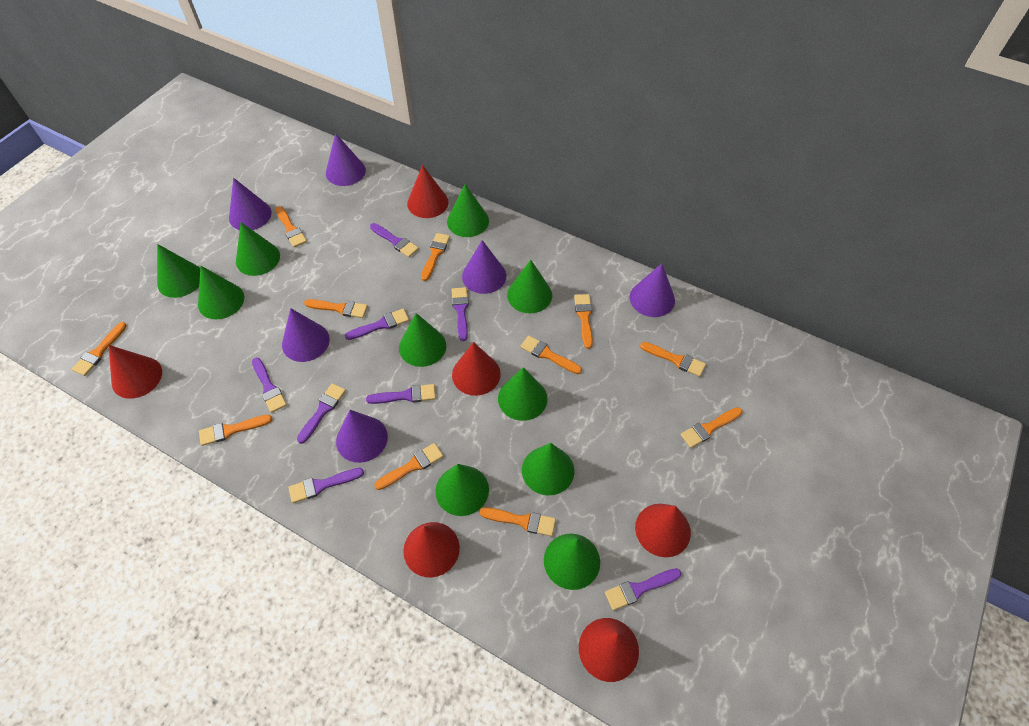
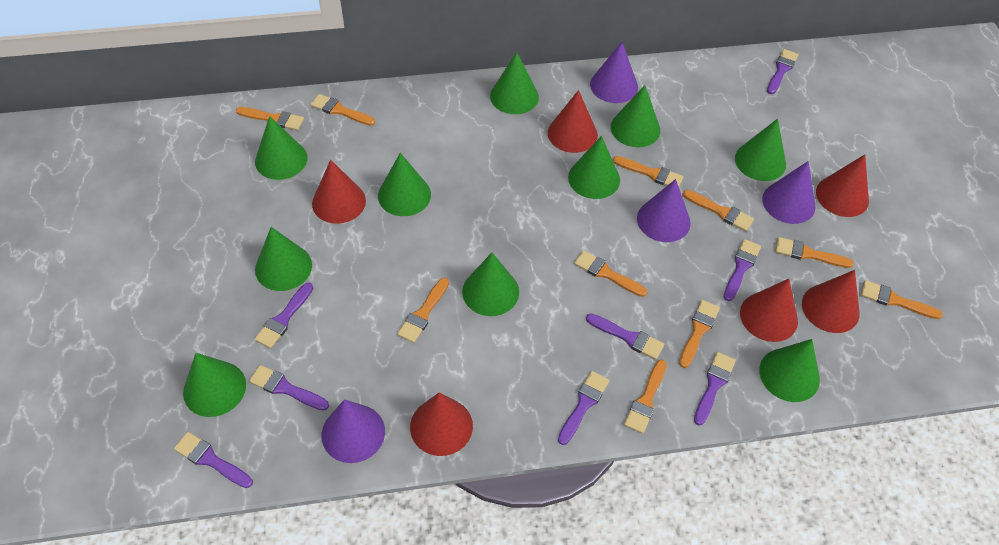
orange brush: [72,322,127,376] [199,415,273,446] [276,206,307,248] [304,299,368,318] [374,443,443,490] [421,233,450,281] [480,507,556,536] [520,335,582,374] [574,294,593,349] [640,342,706,377] [680,407,743,448] = 11 -> [236,107,304,130] [310,94,375,126] [397,278,449,343] [574,250,647,297] [613,156,684,186] [624,359,667,434] [679,300,720,368] [683,190,754,231] [775,237,854,268] [861,280,943,319] = 10
purple cone: [229,178,272,230] [282,308,330,362] [326,133,366,186] [336,410,388,463] [462,240,506,294] [630,264,675,317] = 6 -> [322,399,385,463] [590,42,638,103] [637,179,691,242] [762,161,815,224] = 4

